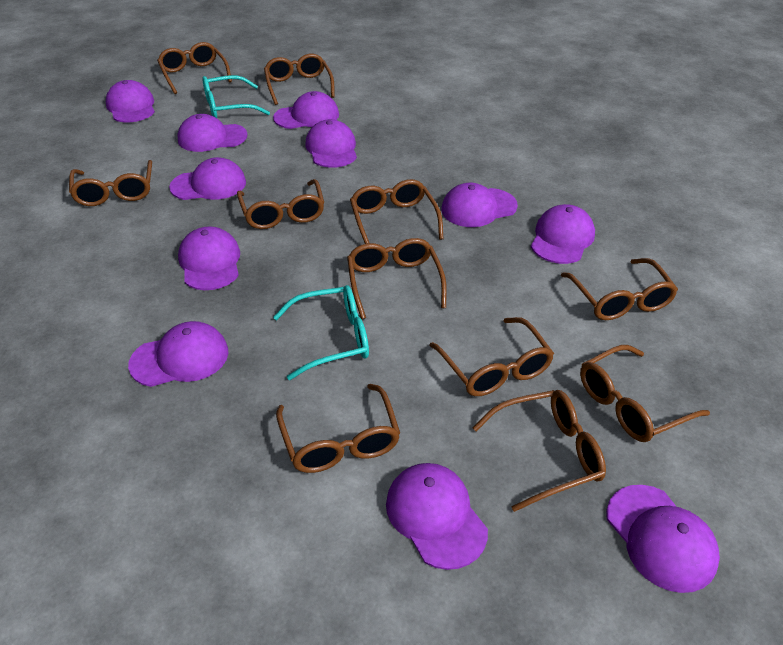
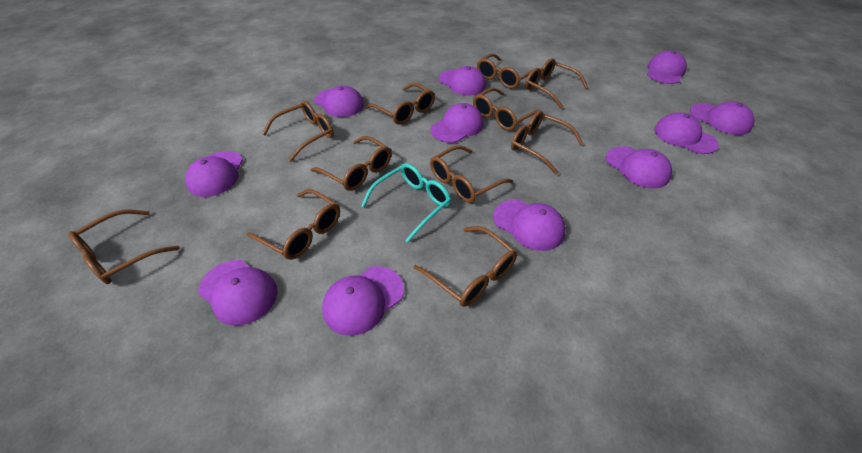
turquoise glasses: [202,75,270,118] [273,285,369,380] = 2 -> [361,163,451,243] = 1

